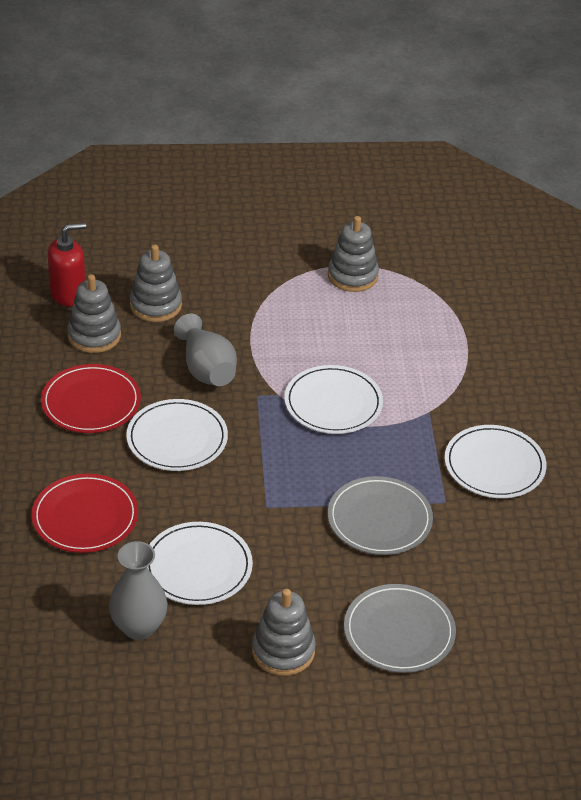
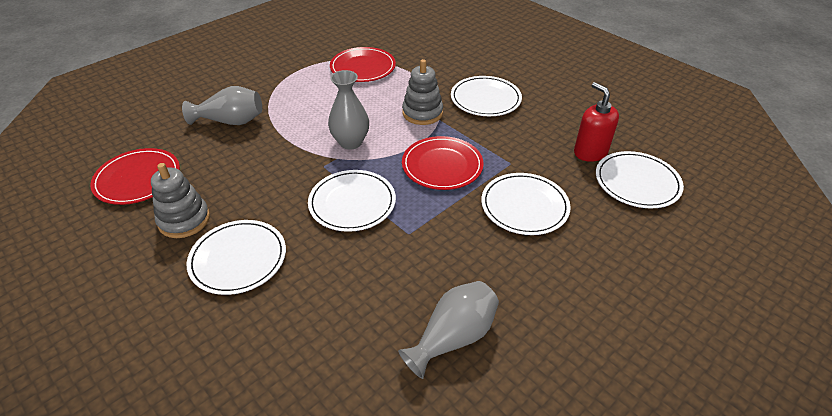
grey plate: [328,476,433,555] [344,584,456,673] = 2 -> none = 0
grey stacking toy: [67,274,121,353] [130,244,182,322] [252,589,316,676] [328,216,379,292] = 4 -> [151,163,210,238] [402,59,443,125] = 2
grey vase: [109,541,168,640] [174,314,237,386] = 2 -> [182,86,262,125] [328,70,369,150] [398,281,499,379] = 3
red plate: [32,474,138,553] [41,364,141,433] = 2 -> [90,148,180,205] [330,47,396,82] [402,136,484,190] = 3
white plate: [126,399,228,471] [147,522,253,605] [285,365,383,434] [445,425,547,498] = 4 -> [186,220,286,295] [308,170,396,232] [451,76,522,116] [481,173,571,235] [596,151,684,209] = 5

